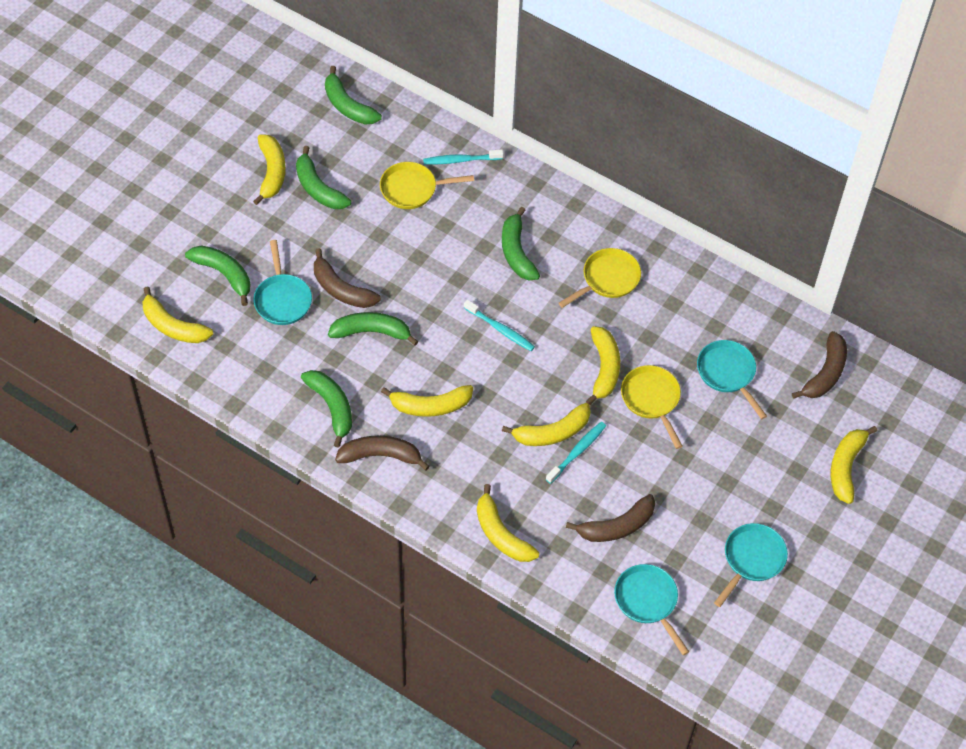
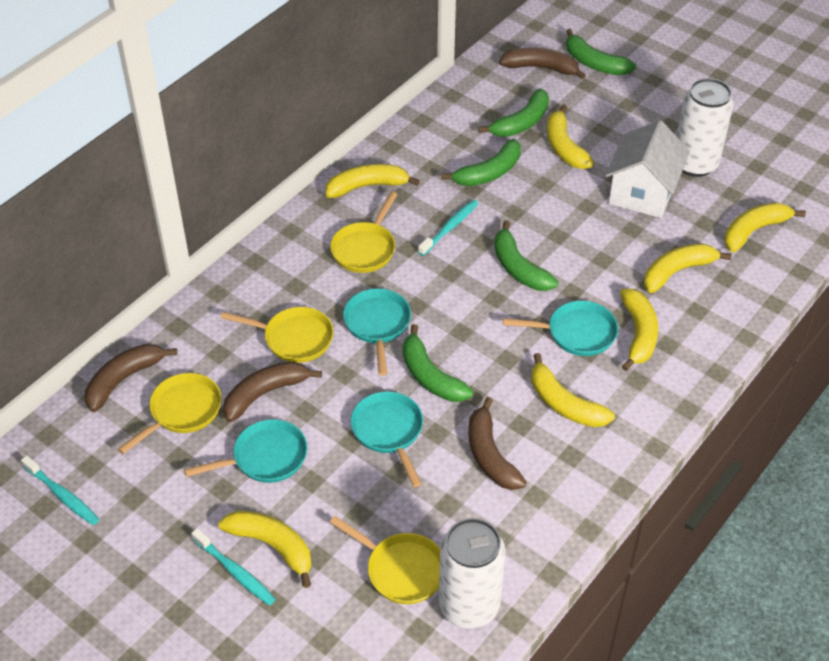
green banana: [185,246,250,306] [296,146,351,209] [301,370,352,448] [325,66,382,125] [328,312,419,346] [502,207,540,281] = 6 -> [403,324,473,402] [441,139,521,186] [478,88,549,137] [494,220,558,291] [566,29,636,75] = 5
white can: none = 0 -> [439,518,505,629] [676,78,733,177] = 2
white house: none = 0 -> [605,120,690,218] = 1
yellow pan: [380,162,474,209] [559,248,641,308] [621,365,683,449] = 3 -> [118,373,222,454] [220,307,334,363] [329,516,440,604] [330,192,398,273] = 4

